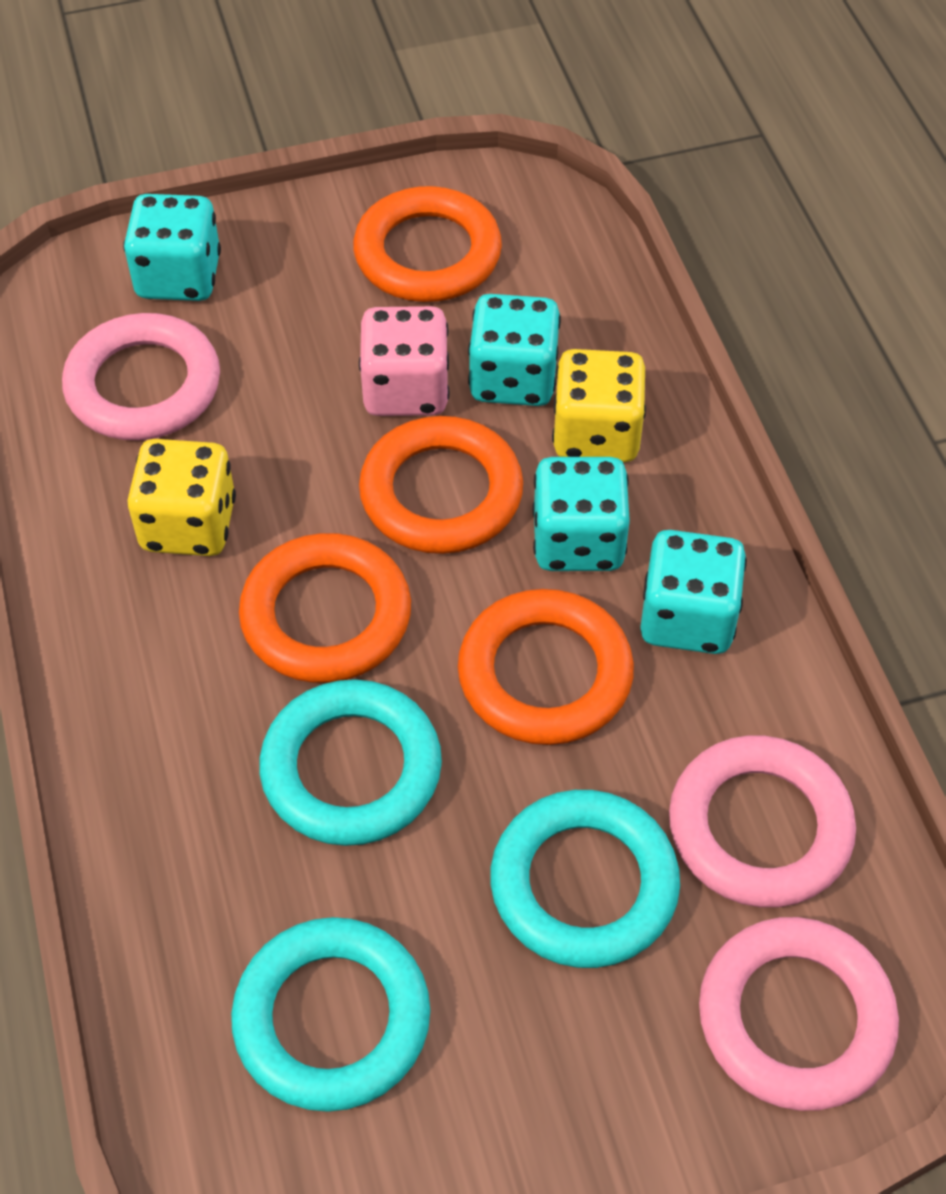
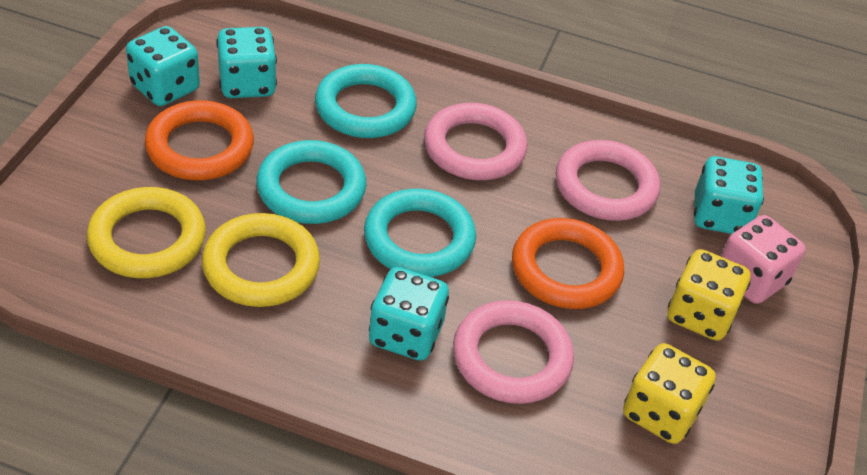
orange ring: [239,533,411,683] [353,186,502,302] [359,416,523,554] [458,589,634,745] = 4 -> [145,100,254,180] [512,218,624,309] = 2
yellow ring: none = 0 -> [87,187,206,278] [202,213,320,307] = 2

